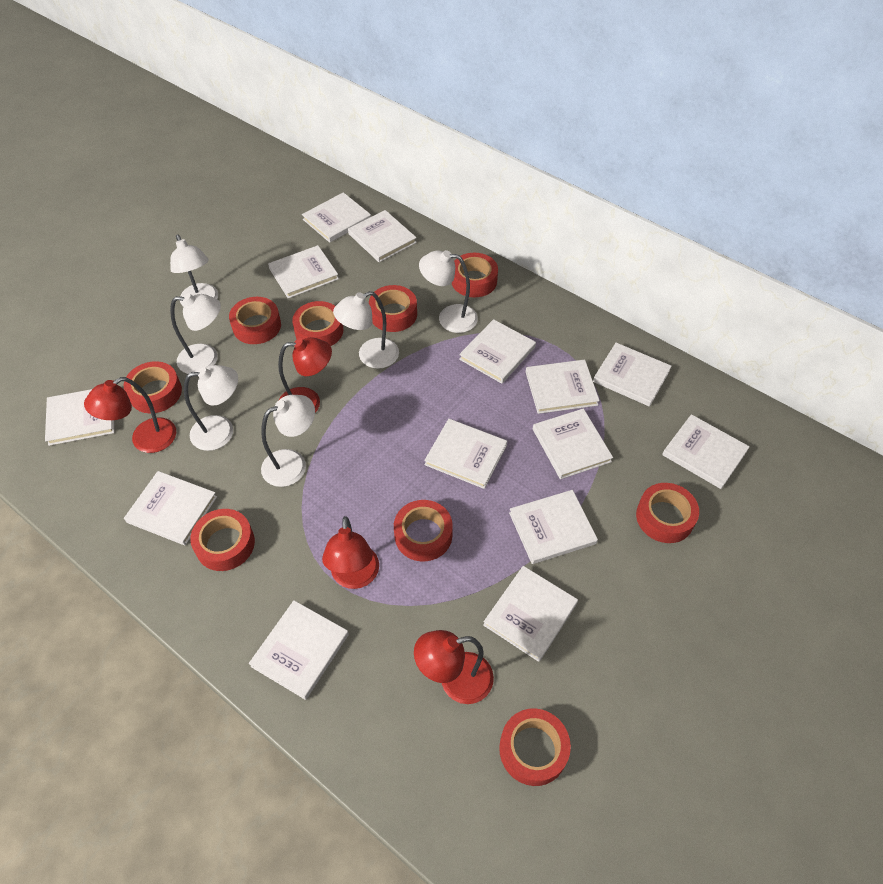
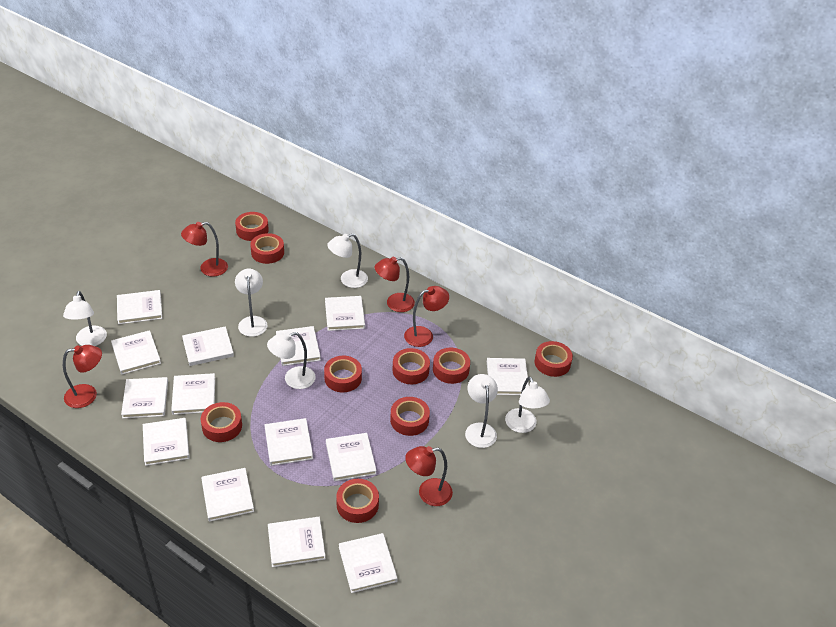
red lamp: [84,377,176,453] [278,337,332,413] [322,516,379,589] [414,630,494,704] = 4 -> [63,345,102,408] [181,222,228,276] [375,257,415,312] [404,286,449,347] [405,446,453,506] = 5

